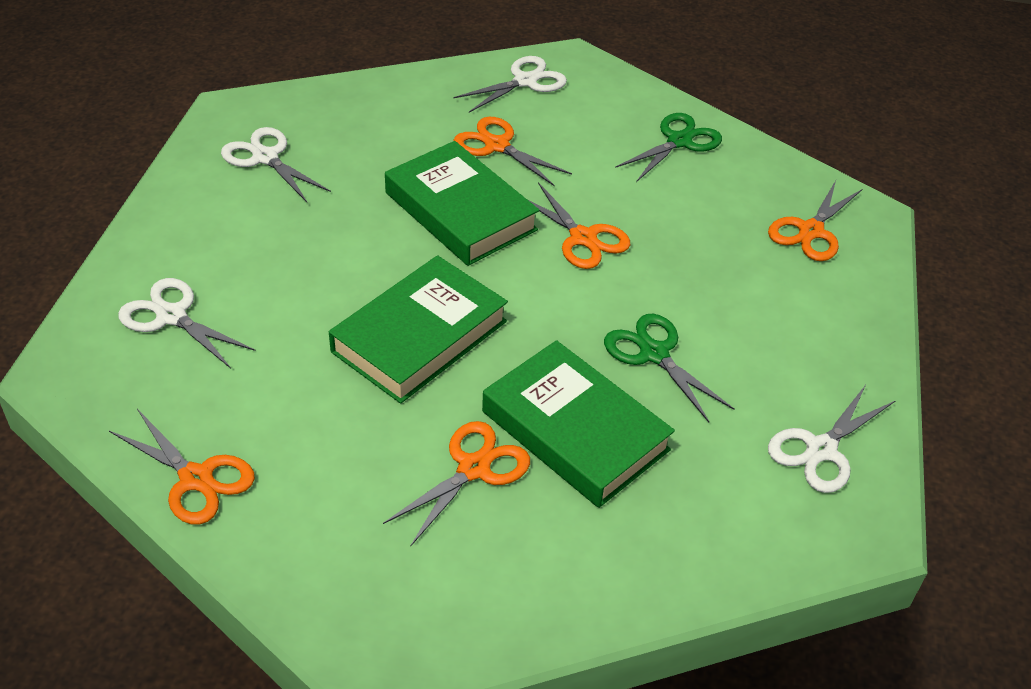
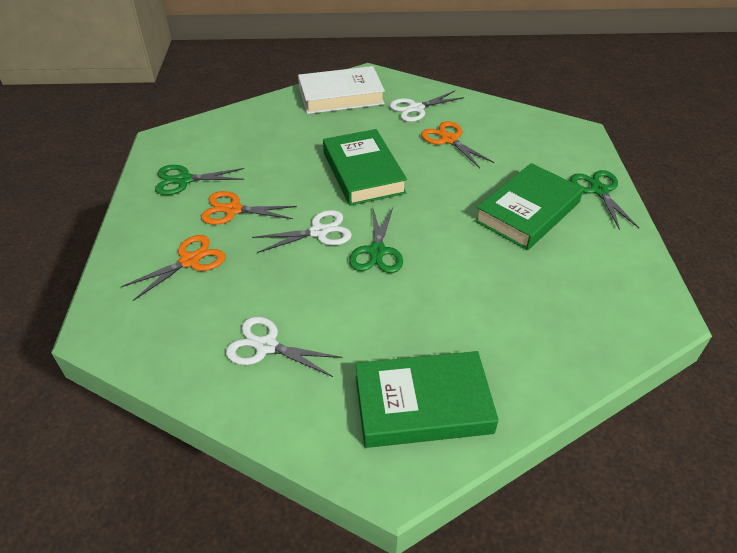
green scissors: [604,314,735,422] [615,113,722,182] = 2 -> [155,165,244,195] [349,208,403,273] [570,170,639,230] = 3
orange scissors: [109,409,255,525] [383,421,530,547] [453,117,572,186] [528,182,630,269] [768,180,862,261] = 5 -> [121,235,225,301] [201,191,297,225] [421,121,494,168] = 3
white book: none = 0 -> [298,66,385,114] = 1
white scissors: [118,278,255,369] [221,127,331,202] [453,56,567,113] [768,385,895,493] = 4 -> [226,317,343,377] [252,210,352,253] [389,91,465,122] = 3

